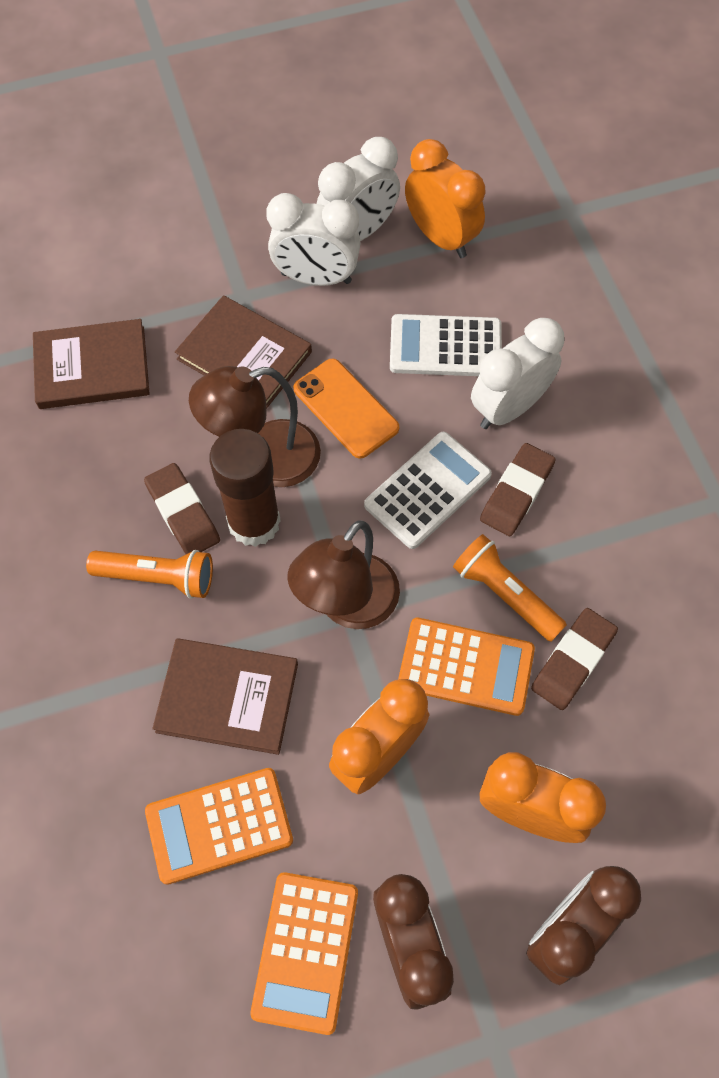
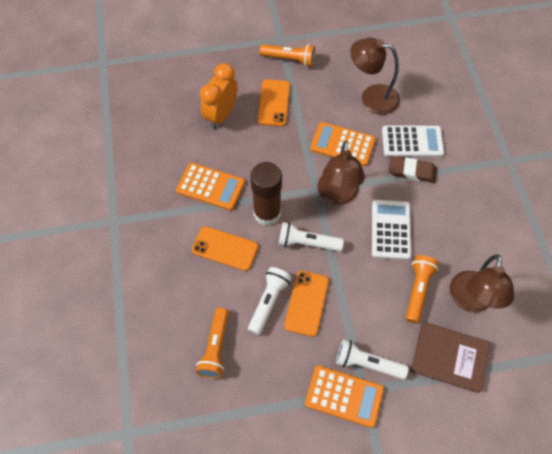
brown book: [33,319,150,409] [152,638,298,755] [175,295,312,409] = 3 -> [411,322,490,393] = 1
brown clock: [373,874,454,1010] [526,866,641,985] = 2 -> none = 0
brown eraser: [144,463,220,554] [480,443,556,536] [531,608,618,710] = 3 -> [389,156,437,183] = 1
brown lamp: [189,366,321,487] [287,521,400,629] = 2 -> [317,141,365,205] [350,38,400,115] [450,254,514,313] = 3
orange clock: [329,679,429,794] [405,139,485,258] [480,752,606,843] = 3 -> [200,63,238,129] = 1
orange flashlight: [86,550,213,599] [453,534,567,642] = 2 -> [196,308,229,379] [260,44,315,67] [406,255,439,323] = 3
orange phone: [293,359,399,459] = 1 -> [192,226,258,271] [257,79,290,126] [284,271,329,337] = 3
white clock: [266,193,361,286] [317,137,400,241] [471,318,564,429] = 3 -> none = 0
white flashlight: none = 0 -> [248,267,292,335] [278,222,344,251] [336,339,409,379] = 3

